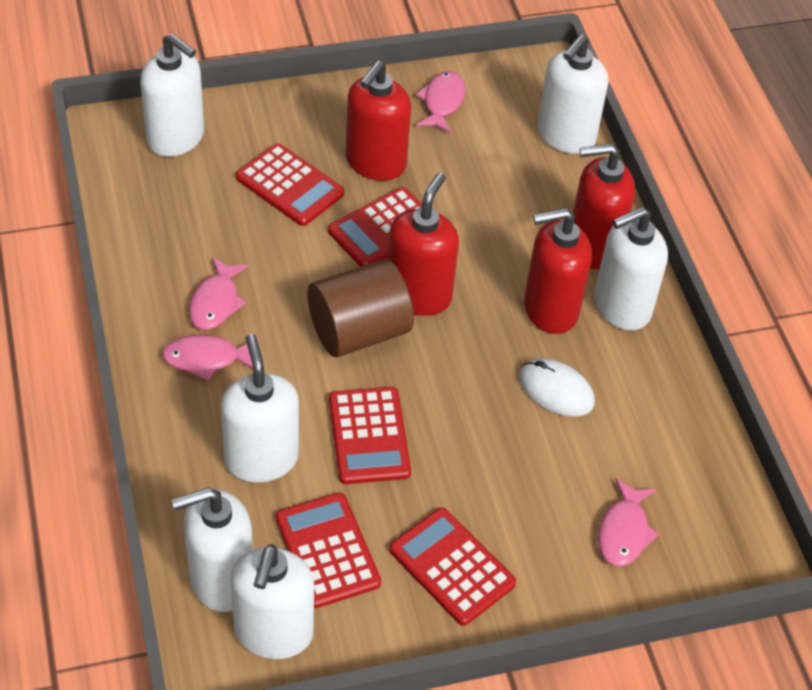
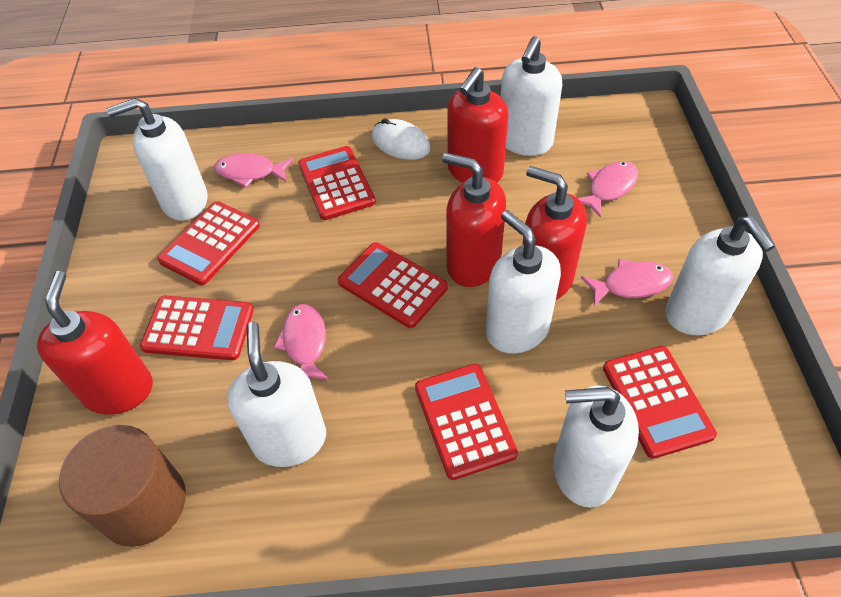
red calculator: [236,143,344,226] [276,492,381,608] [328,187,422,267] [329,387,411,484] [389,508,516,626] = 5 -> [140,296,254,360] [158,201,260,285] [298,146,376,220] [338,242,448,328] [415,364,518,480] [603,346,717,459] = 6

